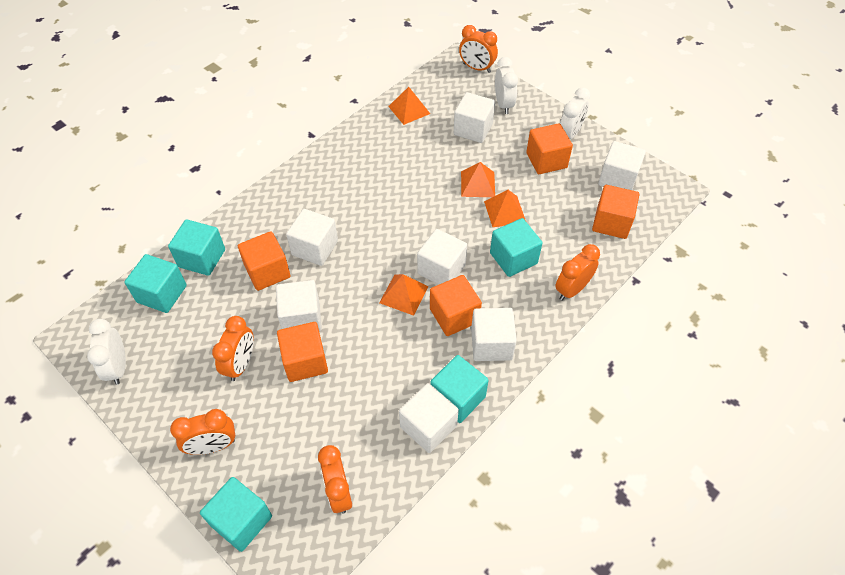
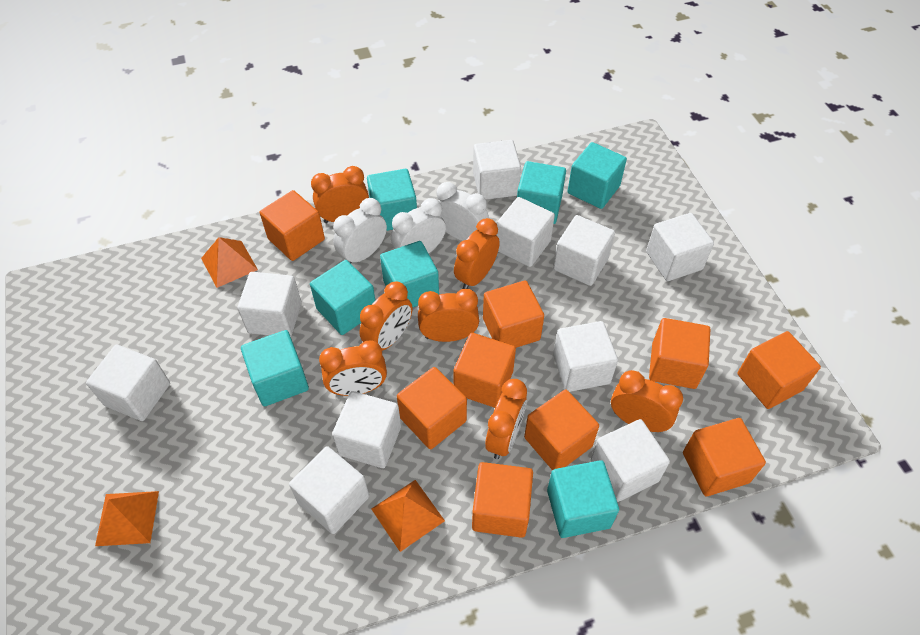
orange clock: [170,409,235,455] [212,316,254,381] [318,445,352,514] [459,25,498,73] [555,244,600,301] = 5 -> [311,166,369,223] [319,341,387,396] [359,282,412,351] [418,289,479,342] [454,218,500,289] [485,379,527,459] [611,370,683,432] = 7
orange cube: [238,231,290,291] [277,322,328,382] [430,275,482,336] [526,123,573,174] [592,185,639,239] = 5 -> [260,190,325,261] [397,367,467,449] [453,333,516,408] [472,462,533,538] [483,280,544,348] [524,389,599,470] [649,318,710,389] [683,418,766,496] [737,331,821,409] = 9
orange pyramid: [379,274,428,316] [388,87,430,125] [461,162,495,197] [484,190,526,228] = 4 -> [95,491,159,546] [201,237,258,288] [371,480,445,552] = 3
turquoise cube: [124,254,187,313] [168,219,225,276] [200,477,272,552] [430,355,489,423] [490,218,542,277] = 5 -> [241,330,309,406] [310,260,375,335] [367,169,417,231] [380,241,439,308] [517,161,566,224] [547,460,619,538] [568,142,627,209] = 7
white cube: [276,280,322,331] [286,209,338,266] [399,383,459,453] [417,229,467,285] [454,92,495,143] [471,308,517,361] [598,141,646,190] = 7 -> [86,344,170,421] [237,272,301,337] [289,446,369,534] [332,391,401,468] [473,140,521,200] [496,197,555,267] [553,215,615,286] [553,321,618,392] [591,419,670,502] [646,213,714,281] = 10

